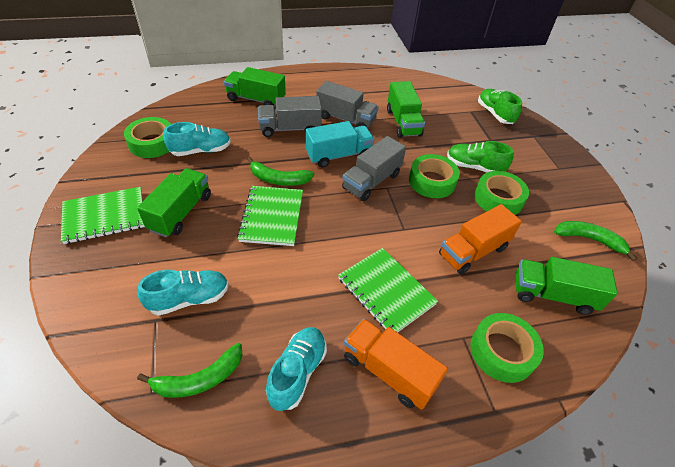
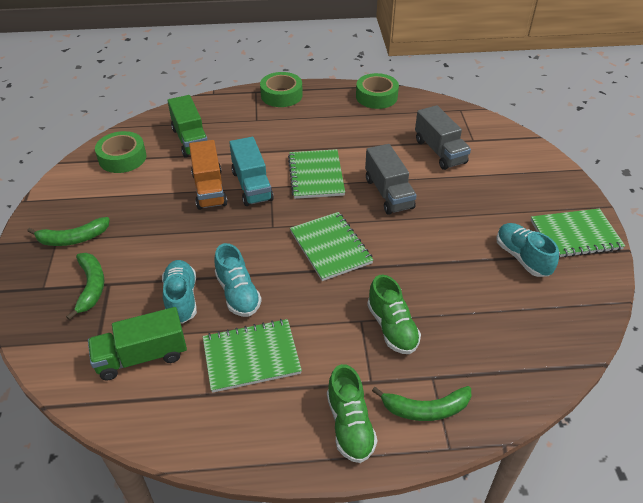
green notebook: [61,187,145,244] [237,186,303,246] [338,248,438,332] = 3 -> [203,319,302,393] [288,149,345,199] [290,212,373,281] [531,208,625,257] = 4
green tape: [124,117,171,158] [409,154,460,198] [470,313,544,383] [474,171,529,215] = 4 -> [95,131,147,173] [260,72,303,107] [356,73,399,109] = 3
green truck: [137,168,211,237] [224,67,286,106] [387,81,425,138] [516,257,618,315] = 4 -> [88,307,187,381] [168,95,208,158] = 2
grey truck: [258,96,322,137] [316,81,379,128] [342,136,406,201] = 3 -> [365,144,417,215] [415,105,471,170] = 2
orange truck: [344,318,448,410] [439,204,522,274] = 2 -> [189,140,227,210] = 1

